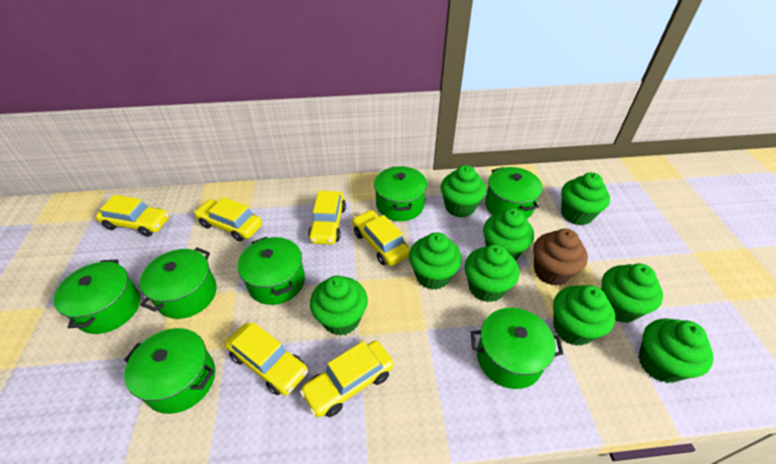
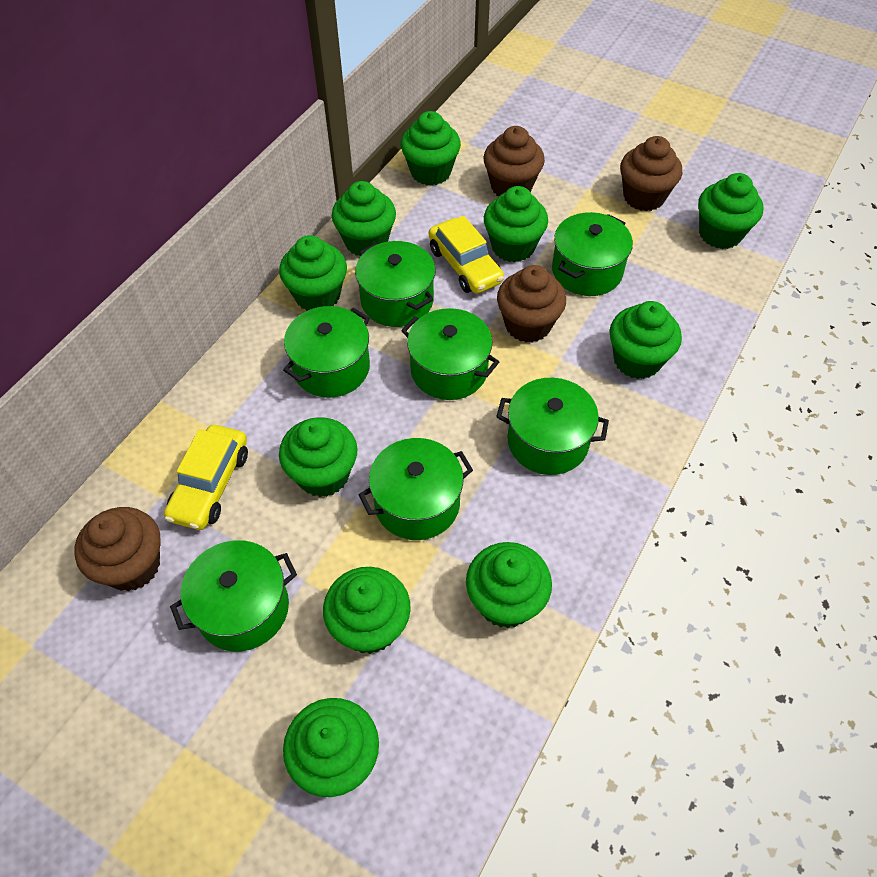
brown cupcake: [533,229,588,286] = 1 -> [74,507,161,591] [484,126,545,196] [497,265,566,343] [620,136,682,211] = 4
green cupcake: [310,275,368,336] [409,232,462,290] [441,165,486,218] [465,244,519,302] [483,208,534,260] [553,285,615,346] [561,172,610,225] [601,263,663,323] [638,319,714,383] = 9 -> [279,235,347,311] [279,418,357,497] [283,698,379,797] [323,567,411,654] [332,181,396,257] [401,111,461,186] [466,542,552,628] [484,186,548,262] [609,301,682,379] [698,173,763,249] = 10
yellow car: [96,195,169,237] [194,197,262,241] [225,323,308,395] [300,341,394,417] [308,191,346,244] [352,210,410,266] = 6 -> [164,425,248,530] [429,216,504,294] = 2

